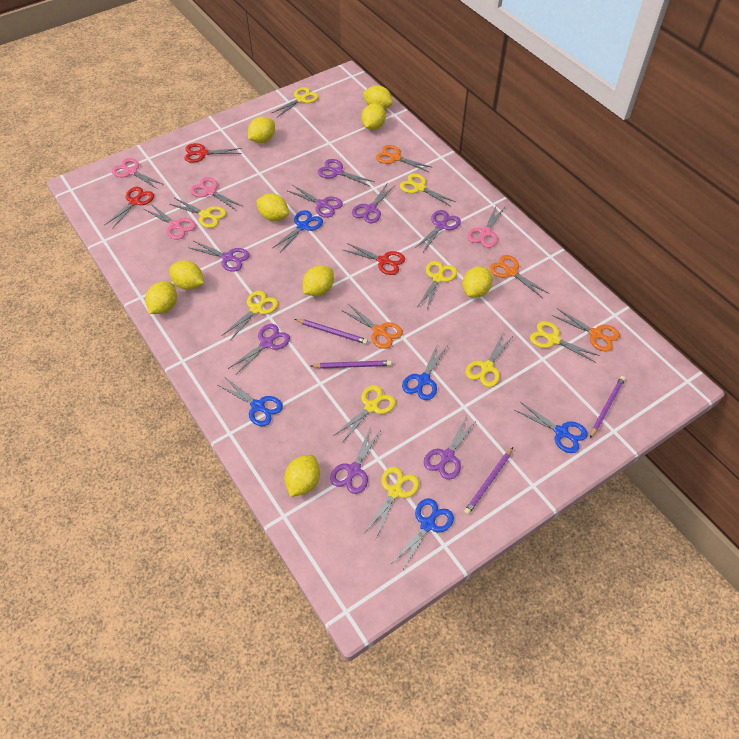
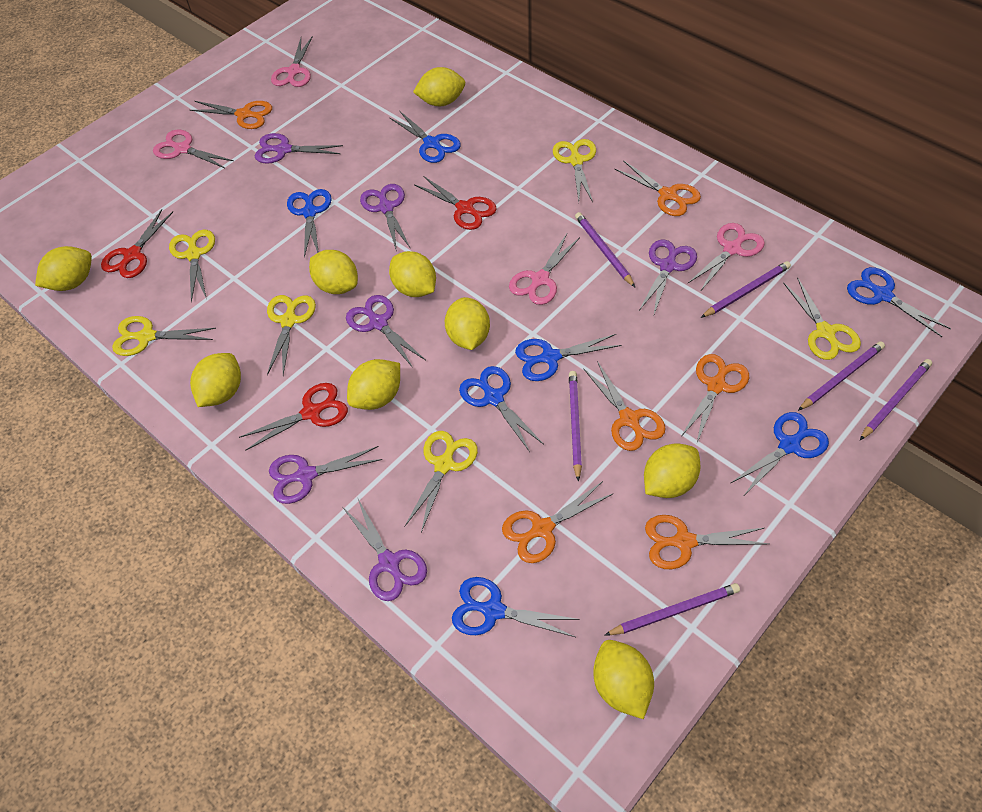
blue scissors: [218,378,283,426] [273,210,323,252] [392,498,454,571] [402,343,447,400] [515,402,588,453] = 5 -> [287,189,332,258] [390,111,461,163] [452,577,580,637] [459,366,544,452] [515,334,622,381] [731,412,829,495] [847,267,951,337] = 7
orange scissors: [341,304,403,349] [376,145,431,172] [489,255,549,298] [552,308,620,352] = 4 -> [190,101,272,129] [502,481,614,563] [583,361,666,451] [615,160,701,216] [645,515,768,569] [680,354,749,443] = 6
purple pencil: [295,319,368,344] [310,360,392,369] [464,447,513,515] [590,376,625,438] = 4 -> [569,371,582,482] [575,212,635,287] [605,583,740,635] [701,261,791,318] [798,341,885,411] [860,359,932,440] = 6
purple scissors: [188,241,250,272] [228,324,290,374] [288,185,343,218] [318,159,375,186] [330,427,381,494] [352,184,395,223] [415,210,461,252] [424,416,477,480] = 8 -> [255,133,343,164] [269,446,382,504] [343,497,427,601] [346,295,425,368] [360,184,411,249] [639,240,697,314] = 6
yellow scissors: [169,198,226,228] [223,290,278,341] [272,87,319,117] [333,385,396,443] [365,467,419,539] [400,173,456,206] [418,261,457,309] [465,332,513,387] [530,321,600,363] = 9 -> [112,316,216,356] [169,229,215,303] [267,295,316,375] [404,431,478,533] [553,139,596,202] [783,277,861,360] = 6

